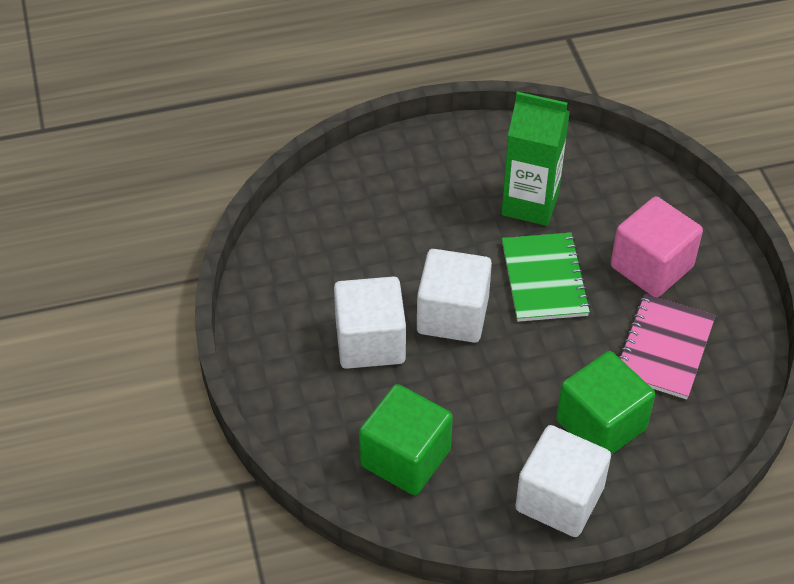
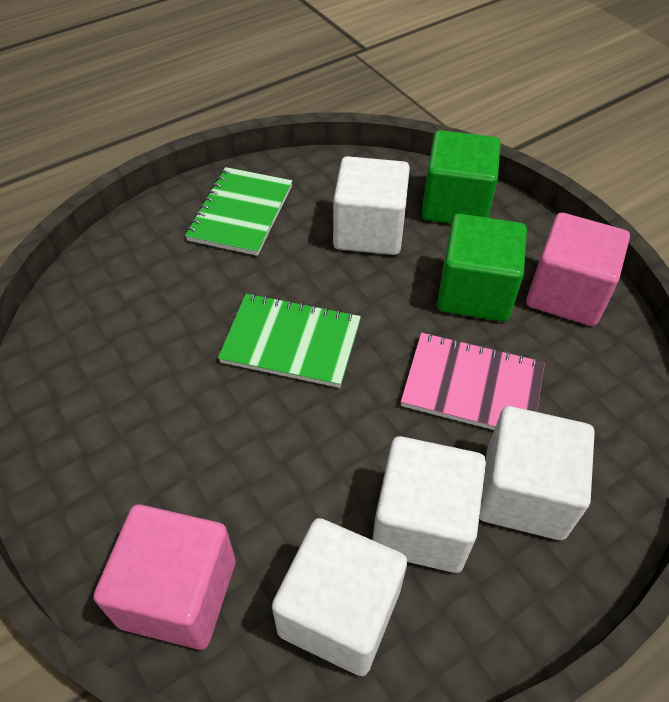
green carton: [501,92,570,226] = 1 -> none = 0
green notebook: [502,233,591,322] = 1 -> [185,167,292,256] [218,293,361,388] = 2
pink cube: [611,196,703,298] = 1 -> [94,504,235,650] [526,213,630,326] = 2
white cube: [334,276,406,369] [417,249,492,343] [515,425,611,537] = 3 -> [272,518,407,676] [333,156,410,255] [372,436,486,573] [479,406,595,540] = 4

